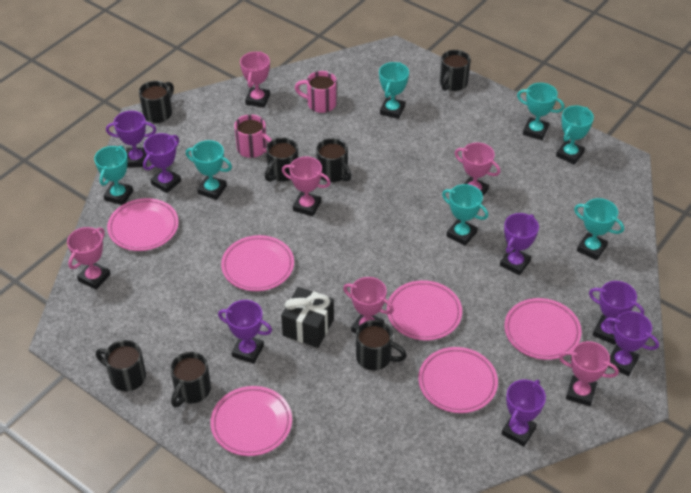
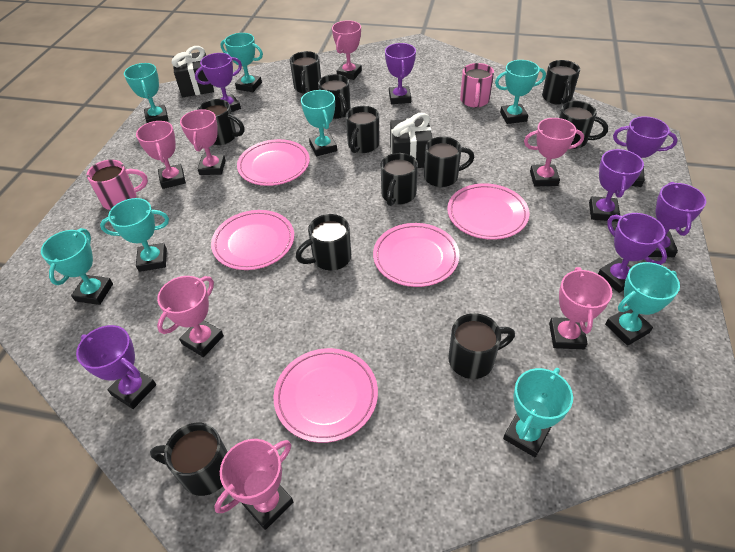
black gift: [281,287,334,348] = 1 -> [171,46,214,97] [390,113,433,168] = 2
black mug: [96,340,146,391] [139,81,174,123] [170,352,211,407] [265,137,298,182] [316,138,352,182] [356,320,407,370] [440,50,471,91] = 7 -> [150,423,228,496] [197,99,244,145] [290,51,321,94] [296,214,351,270] [318,74,351,119] [346,106,379,153] [381,153,418,206] [424,137,475,187] [448,313,515,379] [542,60,580,105] [559,101,608,149] = 11
pink plate: [107,198,179,251] [210,386,292,456] [221,235,294,291] [387,280,462,341] [418,347,498,413] [504,298,582,360] = 6 -> [211,210,294,270] [237,139,310,186] [274,348,378,443] [373,223,460,287] [447,183,529,240] = 5
pink trophy: [67,227,110,290] [240,51,270,108] [282,157,331,216] [343,277,394,333] [455,142,500,196] [559,341,619,406] = 6 -> [136,121,186,189] [157,276,224,357] [180,109,226,175] [214,439,293,530] [332,20,362,80] [524,118,584,186] [549,267,612,349] = 7
turquoise trophy: [94,145,133,205] [186,140,232,200] [379,62,409,119] [442,184,488,246] [517,83,564,140] [556,105,594,164] [574,198,624,260] = 7 -> [41,228,113,305] [100,198,169,272] [124,63,169,123] [220,33,263,92] [301,90,337,156] [495,60,546,124] [503,368,573,457] [605,262,680,346] = 8

